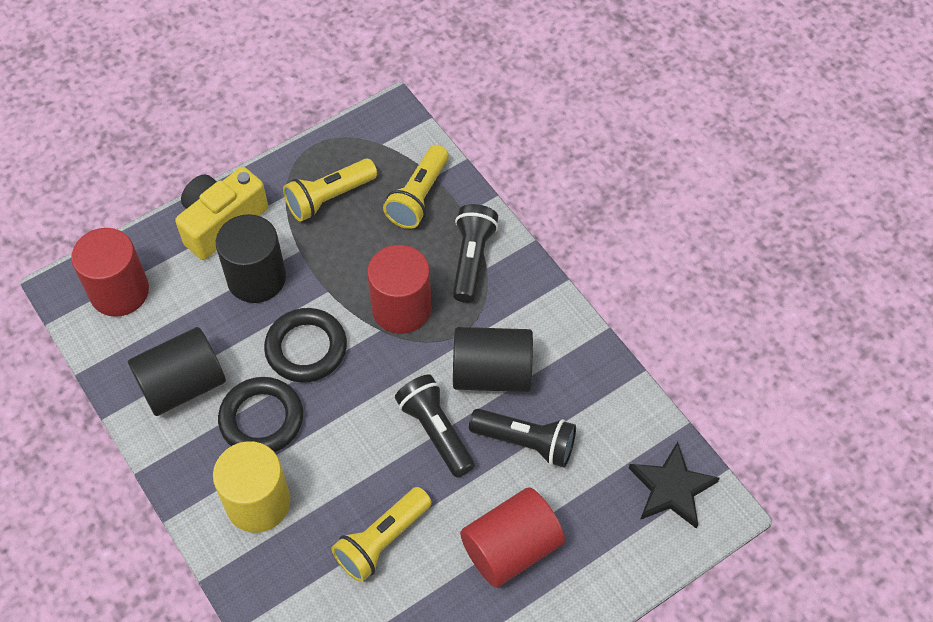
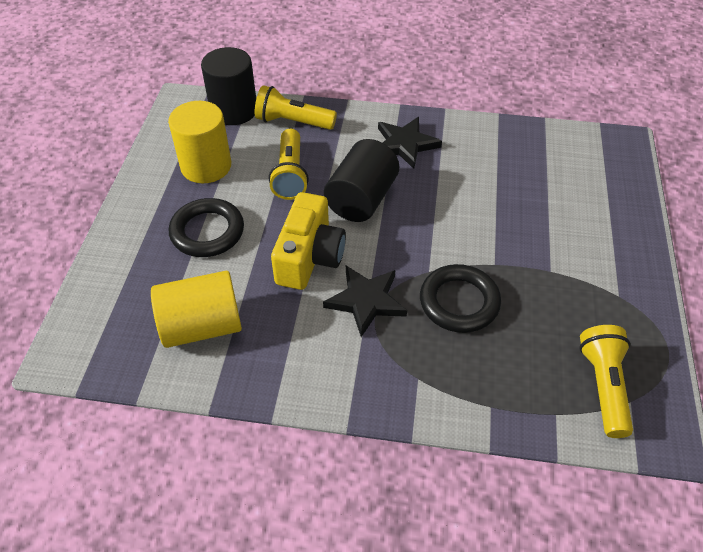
black cylinder: [128,327,226,416] [216,214,286,303] [453,327,533,392] = 3 -> [201,47,256,125] [324,139,399,222] = 2
black flashlight: [395,374,475,477] [453,204,498,303] [469,409,576,467] = 3 -> none = 0
black star: [629,442,720,529] = 1 -> [323,266,407,337] [378,117,442,169] = 2
red cylinder: [71,228,149,317] [367,245,432,334] [460,488,565,588] = 3 -> none = 0
yellow cylinder: [213,441,291,533] = 1 -> [151,271,242,348] [168,101,231,183] = 2

